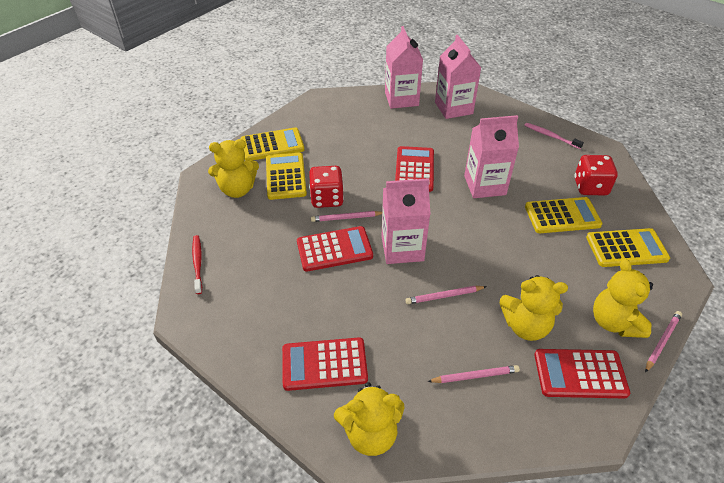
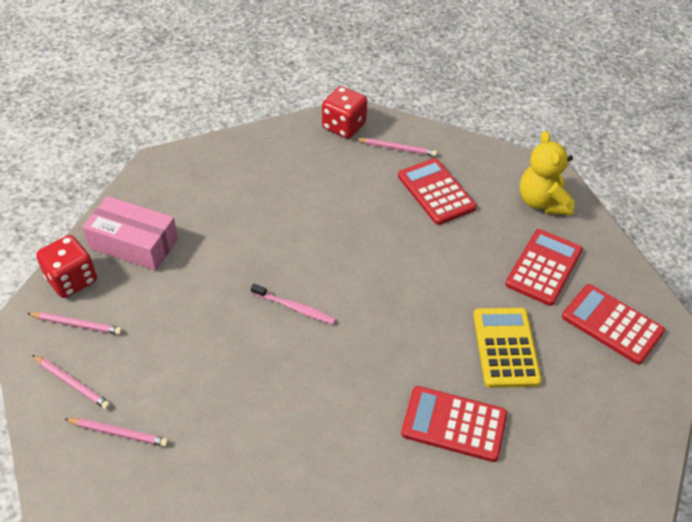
pink box: none = 0 -> [82,196,178,271] = 1
pink carton: [382,178,430,264] [385,26,423,109] [435,35,481,119] [464,115,519,198] = 4 -> none = 0
red toothbrush: [192,235,202,294] = 1 -> none = 0
yellow calculator: [240,127,304,161] [266,153,307,200] [525,197,603,233] [586,228,670,267] = 4 -> [473,308,542,388] = 1
yellow teddy bear: [208,139,259,198] [334,382,405,456] [500,275,568,341] [593,259,653,338] = 4 -> [520,131,574,215] = 1

